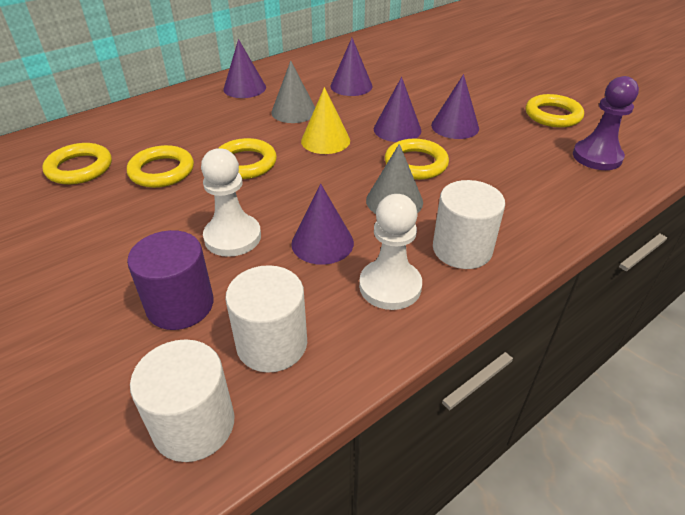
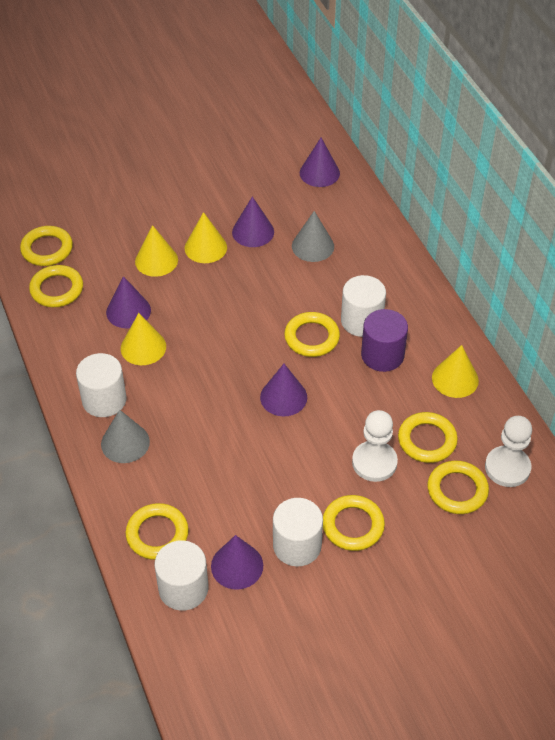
purple pawn: [573,76,639,170] = 1 -> none = 0
white cylinder: [130,339,235,462] [225,265,307,373] [433,180,505,269] = 3 -> [76,353,127,417] [154,540,208,611] [273,498,323,567] [341,275,386,337] = 4
yellow cone: [301,87,350,154] = 1 -> [121,313,166,365] [135,225,178,277] [185,212,227,263] [432,345,479,398] = 4
yellow ring: [42,143,112,185] [127,145,194,188] [219,138,277,179] [385,139,449,180] [526,94,584,128] = 5 -> [20,226,73,266] [29,265,83,307] [126,503,189,560] [284,312,340,357] [323,495,385,551] [398,412,458,463] [427,461,489,514] = 7

